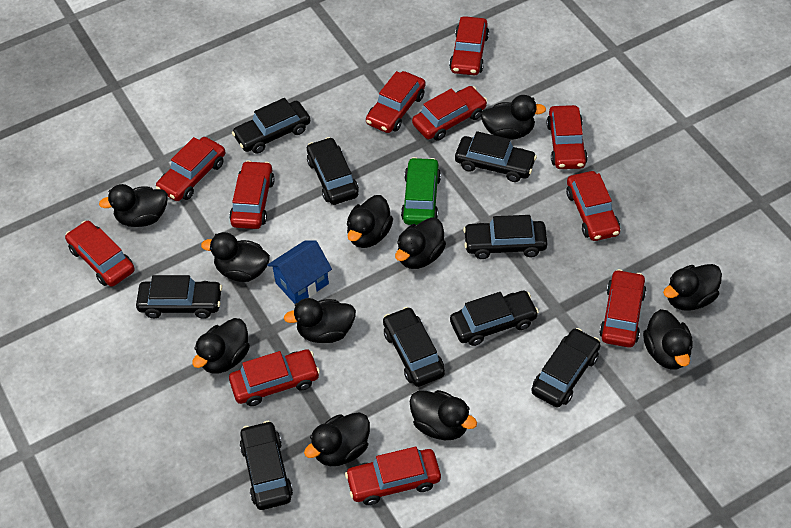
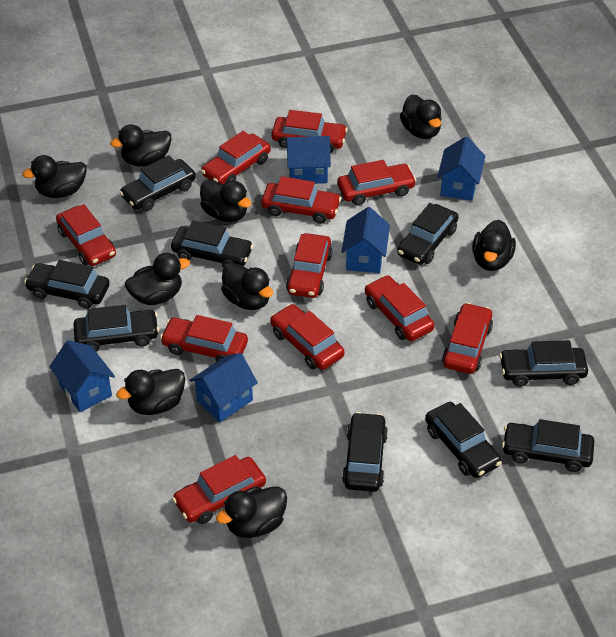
black duck: [99,184,168,227] [192,318,250,374] [201,232,270,282] [284,298,356,343] [304,412,370,466] [347,195,393,248] [395,217,446,269] [410,390,477,440] [481,95,546,140] [643,309,693,369] [663,264,722,311] = 11 -> [22,155,86,198] [110,124,171,167] [116,369,185,415] [125,253,190,305] [200,179,251,222] [216,486,287,538] [221,262,273,310] [400,94,441,139] [472,220,516,271] = 9
blue house: [267,240,332,304] = 1 -> [49,340,115,412] [189,353,258,422] [286,136,331,184] [342,207,390,273] [437,137,485,201] = 5
green car: [401,157,441,225] = 1 -> none = 0

